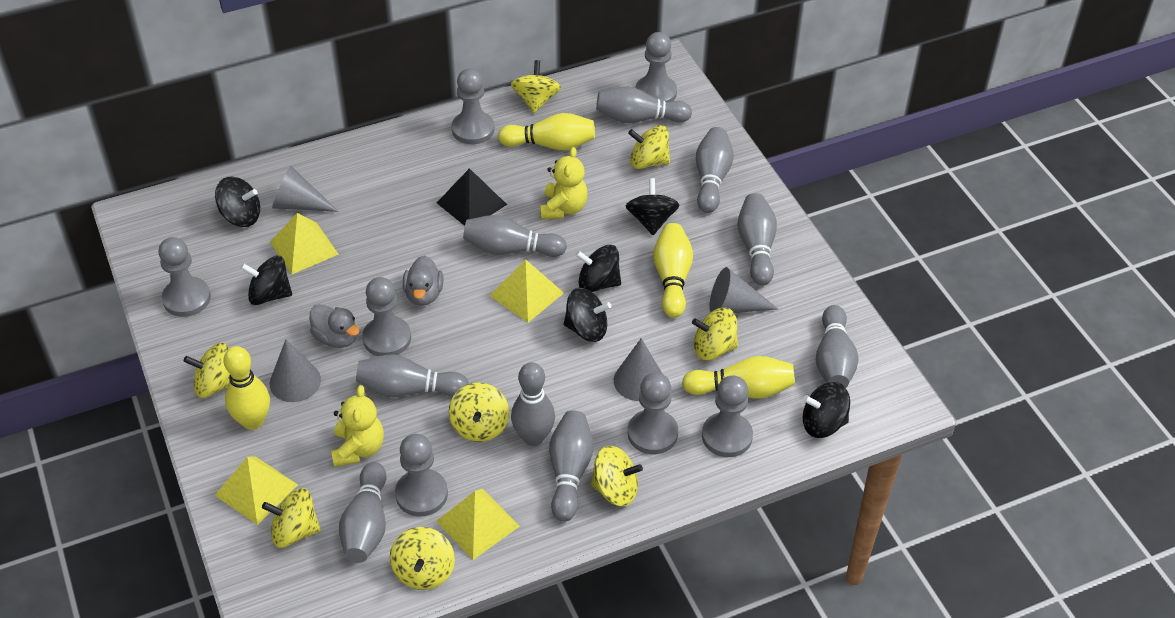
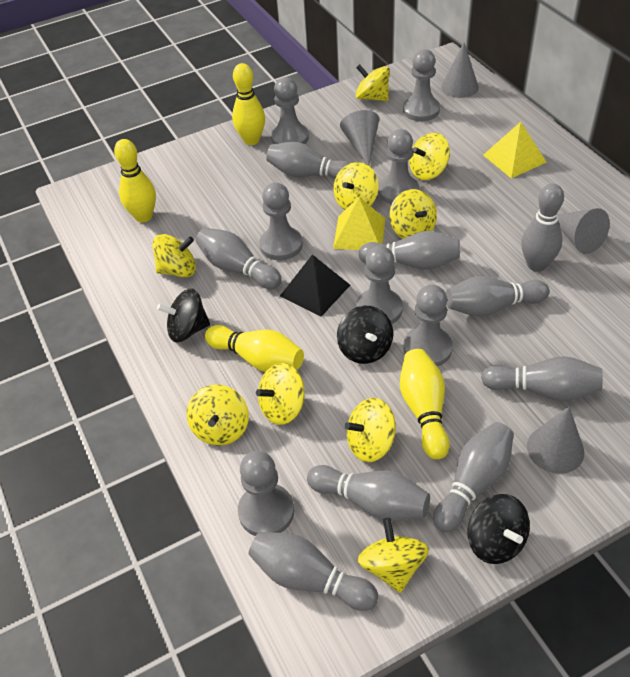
black spinning top: [215,177,260,227] [240,256,292,305] [564,288,611,342] [575,245,621,292] [626,178,679,235] [803,382,850,438] = 6 -> [157,288,210,343] [337,306,393,364] [467,494,530,564] = 3
grey duck: [310,304,360,348] [403,255,443,306] = 2 -> none = 0
yellow pyramid: [215,456,298,525] [270,213,339,274] [436,489,520,560] [490,259,564,323] = 4 -> [333,197,385,250] [483,122,546,178] = 2
yellow spinning top: [184,343,230,398] [262,488,321,548] [390,527,455,590] [449,382,509,442] [511,60,561,113] [590,446,643,506] [628,125,670,169] [692,308,738,360] = 8 -> [152,234,196,277] [187,384,249,446] [256,363,305,425] [333,162,379,210] [345,398,396,462] [356,64,390,101] [358,518,429,593] [390,189,437,239] [409,133,450,180] = 9
yellow teddy bear: [331,385,384,467] [540,147,588,219] = 2 -> none = 0

